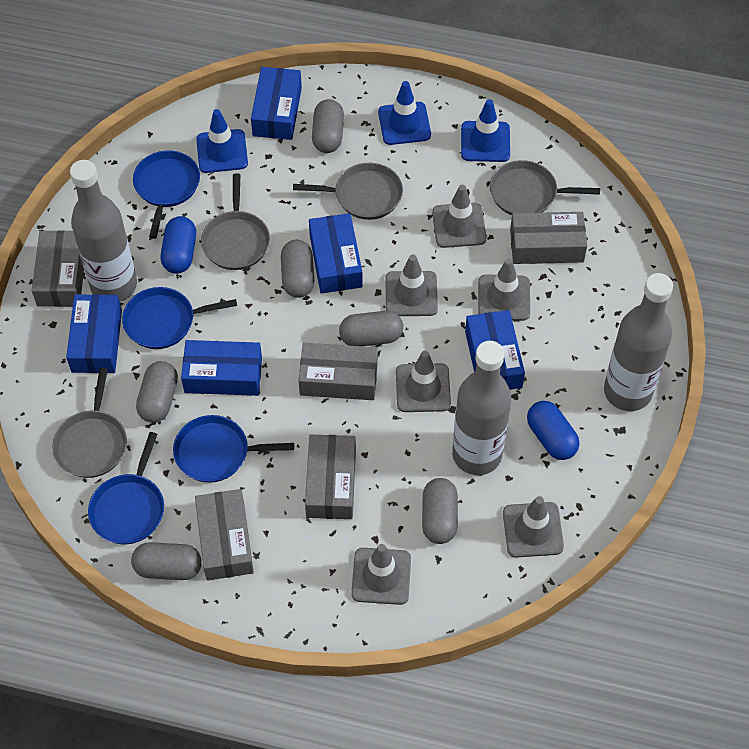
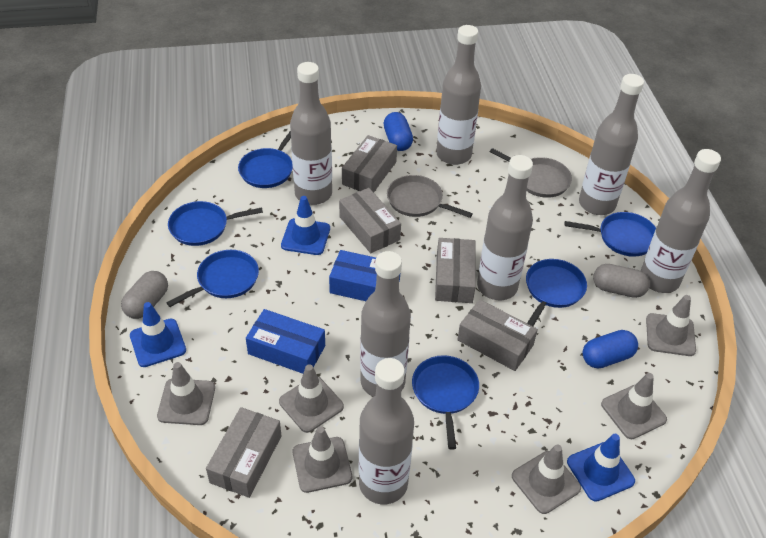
blue box: [66,294,122,373] [181,340,262,396] [251,67,302,140] [309,213,363,293] [465,310,525,390] = 5 -> [246,309,325,374] [329,250,400,301] = 2
blue pan: [88,432,164,544] [122,287,237,349] [133,150,200,239] [173,415,294,483] = 4 -> [167,250,259,307] [168,201,263,246] [238,130,293,188] [412,355,479,450] [526,259,587,326] [564,212,656,257] = 6
grey bottle: [70,160,137,302] [452,341,511,475] [604,273,673,411] = 3 -> [290,62,332,205] [359,358,414,504] [360,251,411,397] [436,25,481,165] [477,155,533,300] [579,74,644,215] [641,149,721,293] = 7
grey capsule: [131,542,201,580] [136,361,178,423] [281,240,314,298] [312,99,344,153] [339,311,403,346] [422,478,458,544] = 6 -> [121,271,168,319] [593,264,650,298] = 2
grey pan: [52,368,127,478] [201,173,270,270] [293,163,403,220] [490,160,600,215] = 4 -> [387,175,473,218] [490,148,572,198] = 2

